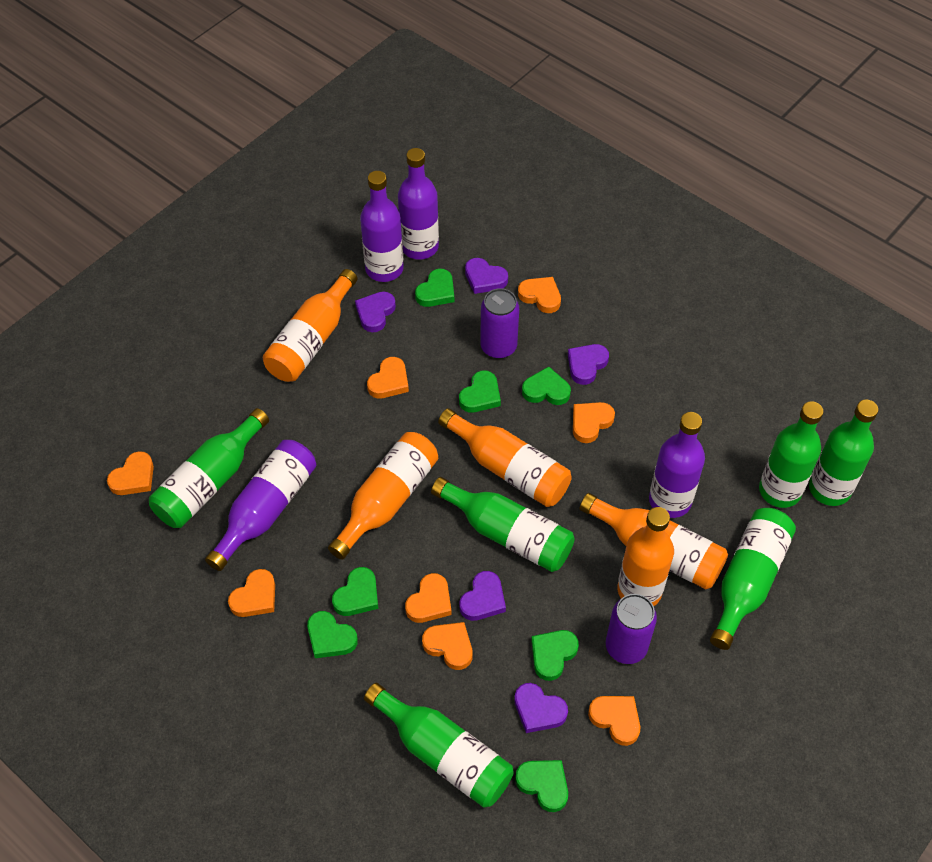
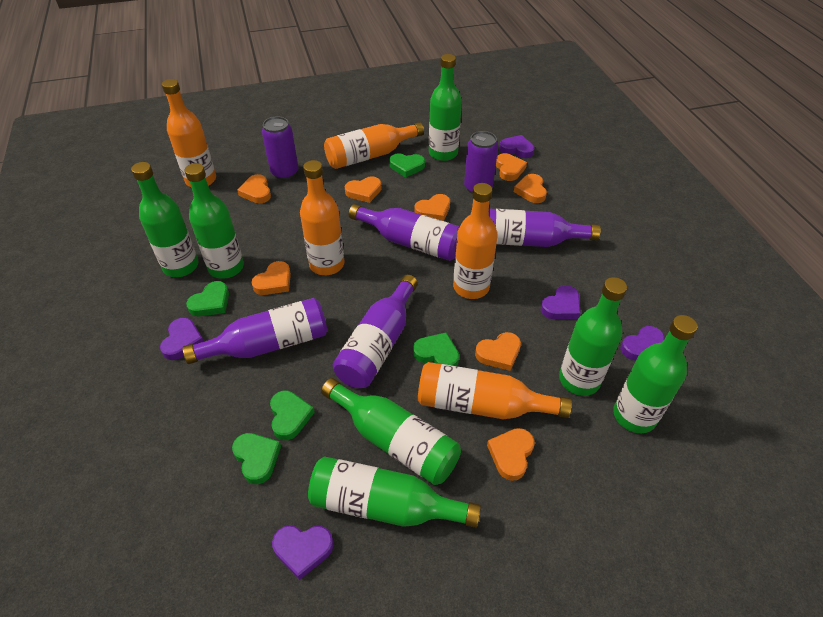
green bottle: [149,408,269,528] [364,683,514,808] [431,477,575,572] [710,508,796,650] [759,401,824,508] [809,400,878,506] = 6 -> [131,162,198,277] [185,163,244,279] [308,457,481,528] [321,378,461,485] [429,54,462,161] [559,277,627,396] [613,315,698,433] = 7
green heart: [307,611,358,658] [332,567,378,616] [415,269,454,307] [459,370,501,413] [515,760,568,812] [522,367,571,405] [531,630,579,681] = 7 -> [186,281,229,317] [232,433,281,484] [270,391,315,440] [389,153,425,178] [413,332,459,366] = 5

